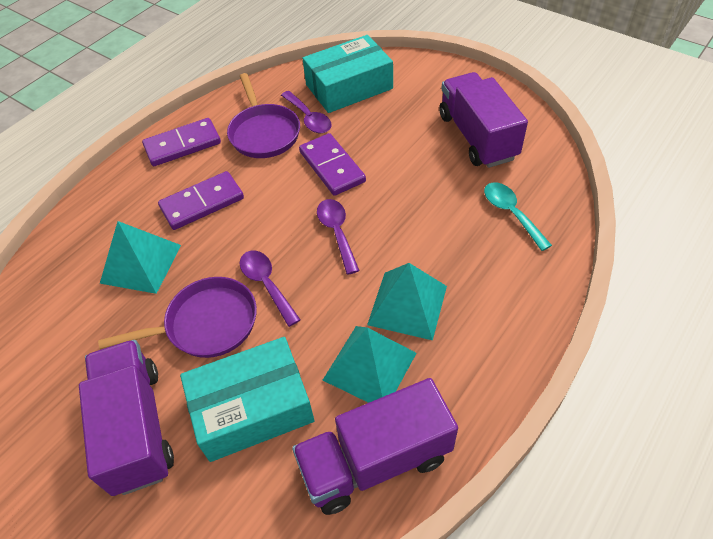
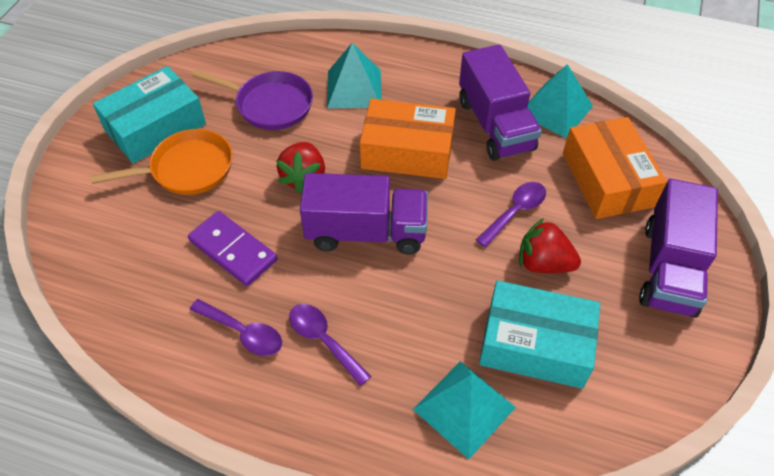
orange box: none = 0 -> [360,99,456,179] [563,117,667,219] = 2
orange pan: none = 0 -> [91,129,233,195] = 1
purple domino: [142,118,221,166] [158,171,244,230] [299,133,366,196] = 3 -> [188,211,277,286] = 1
purple pan: [98,277,257,358] [227,73,300,158] = 2 -> [192,70,313,130] = 1
red strawberry: none = 0 -> [276,142,325,194] [519,218,581,273] = 2
turquoise spoon: [484,182,552,251] = 1 -> none = 0

